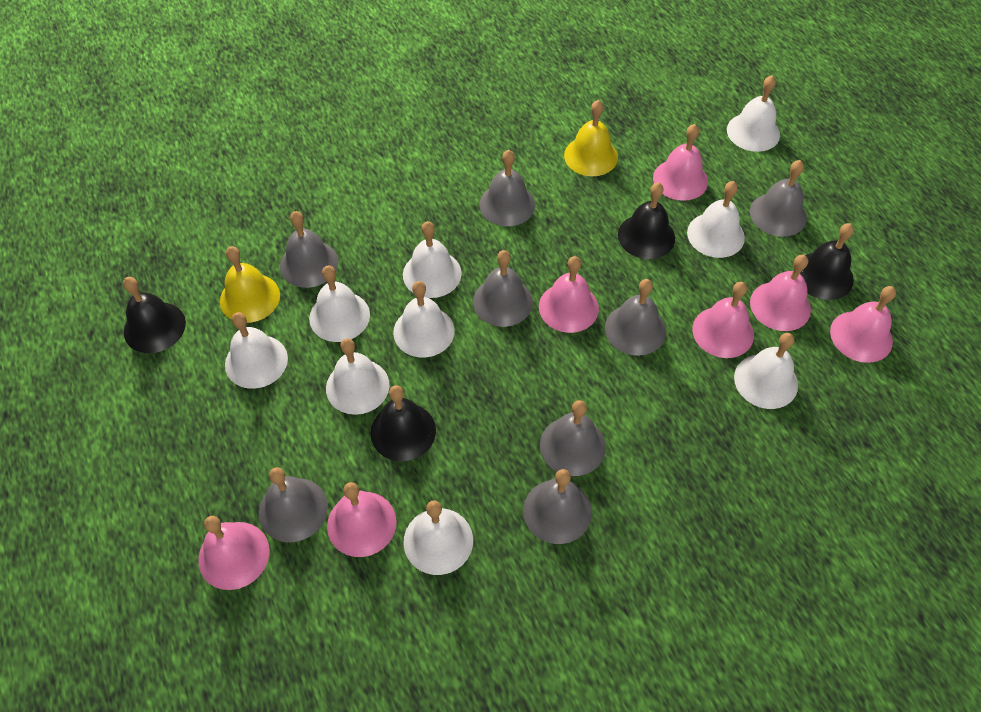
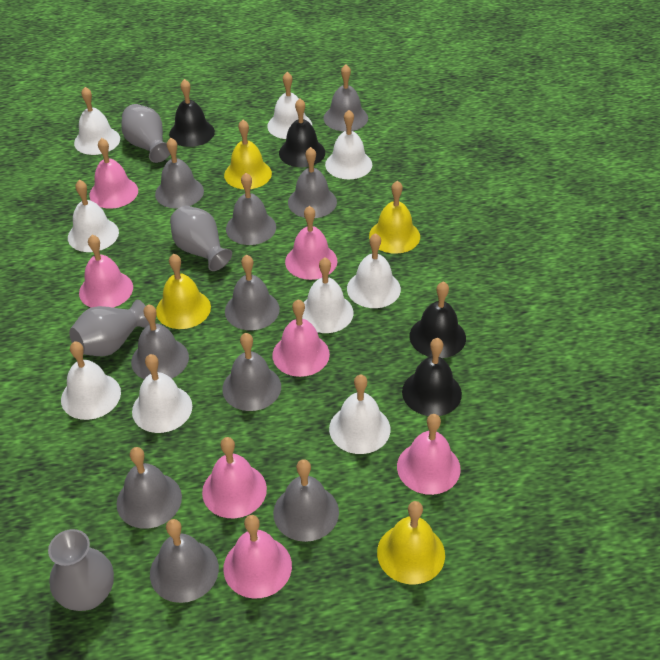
grey bell: [259,467,328,542] [280,211,339,288] [473,250,533,327] [479,150,535,226] [523,469,592,544] [540,400,606,476] [605,279,666,356] [750,160,807,237] = 8 -> [116,447,182,529] [131,304,189,379] [150,519,219,603] [155,138,204,208] [222,333,281,411] [225,255,280,330] [226,173,276,245] [273,459,339,542] [288,147,337,218] [324,64,368,131] = 10
grey vase: none = 0 -> [48,529,114,611] [69,300,150,356] [121,104,170,163] [170,206,232,271] = 4
yellow bell: [220,246,280,323] [564,100,618,176] = 2 -> [156,254,211,329] [224,120,272,189] [369,181,420,254] [377,501,445,584] = 4

